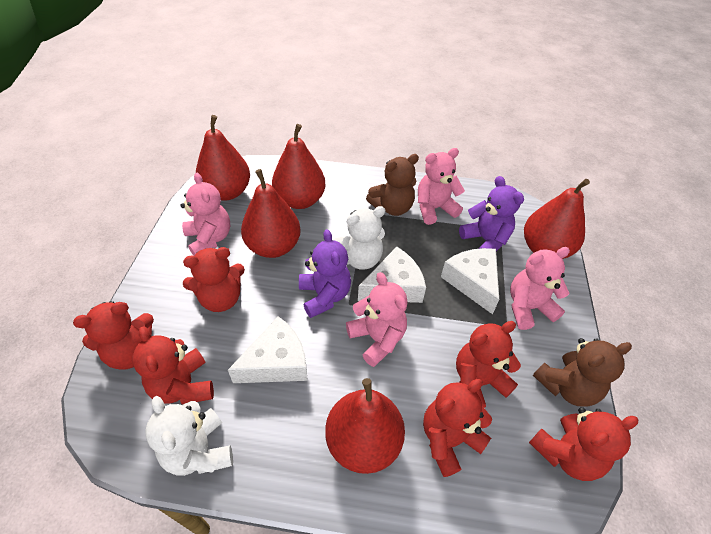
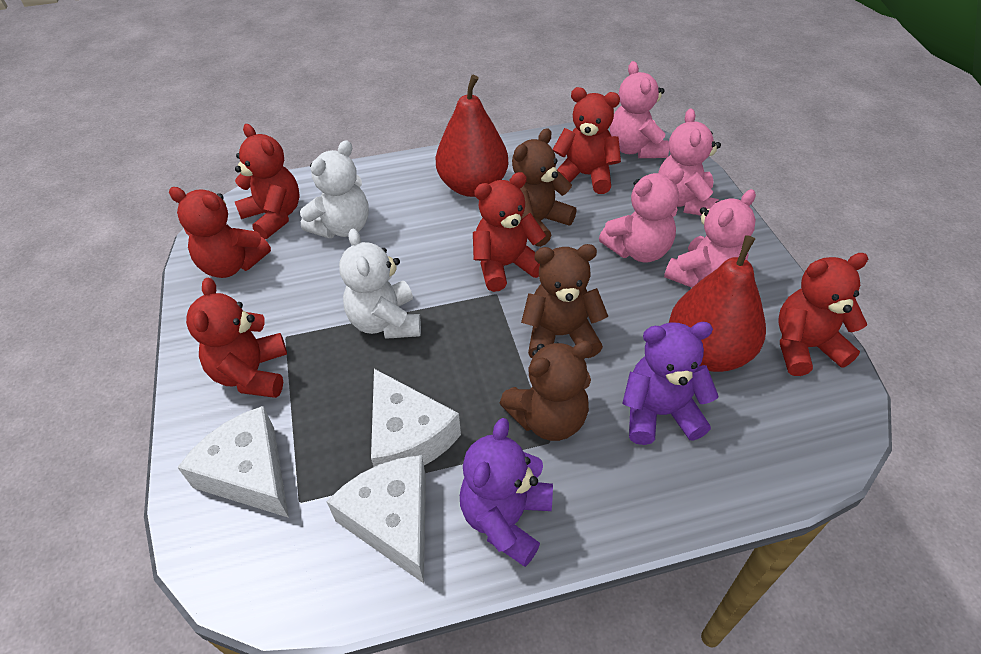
brown teddy bear: [366,154,419,216] [533,338,632,407] = 2 -> [500,341,593,441] [512,128,577,247] [521,244,608,358] = 3
red pear: [196,115,250,201] [241,169,301,258] [272,124,326,209] [325,378,405,474] [524,179,590,259] = 5 -> [436,75,508,197] [669,235,766,372] = 2

